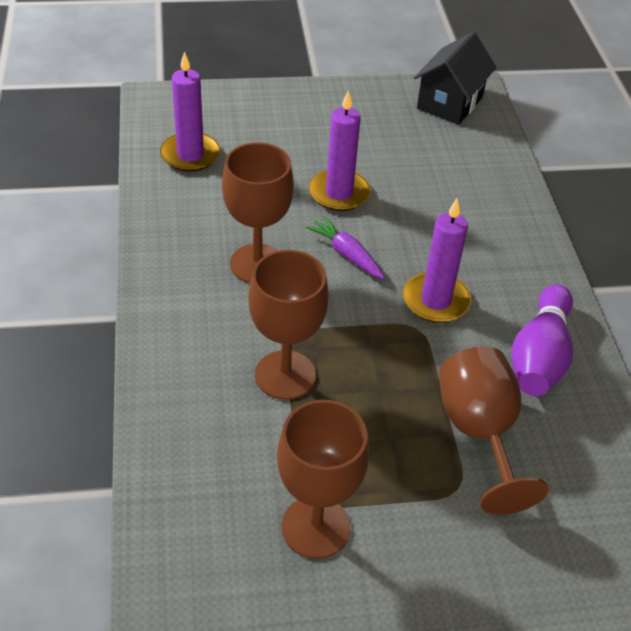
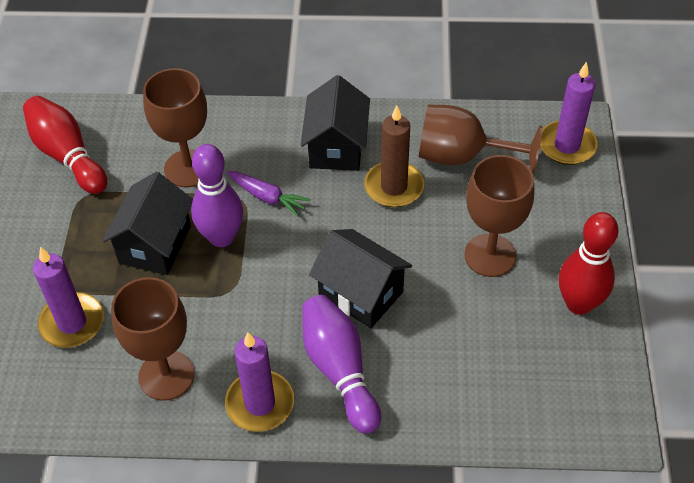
black house: [414,32,497,125] = 1 -> [102,172,193,275] [301,75,370,171] [309,229,412,328] = 3
brown candle: none = 0 -> [364,105,424,207] = 1
purple bowling pin: [511,284,573,396] = 1 -> [191,144,243,247] [302,295,381,434] = 2
red bowling pin: none = 0 -> [23,96,107,194] [559,212,619,315] = 2

